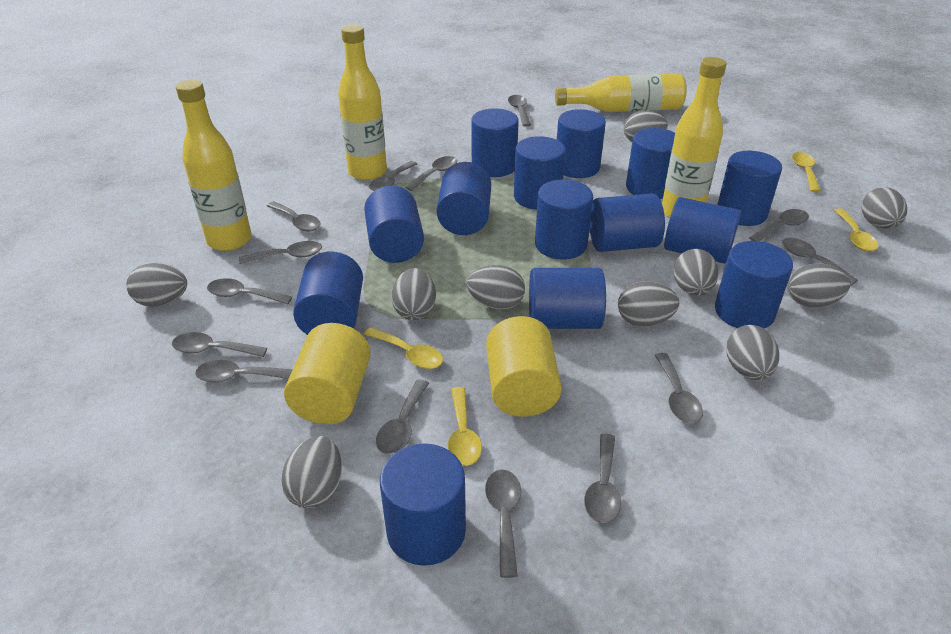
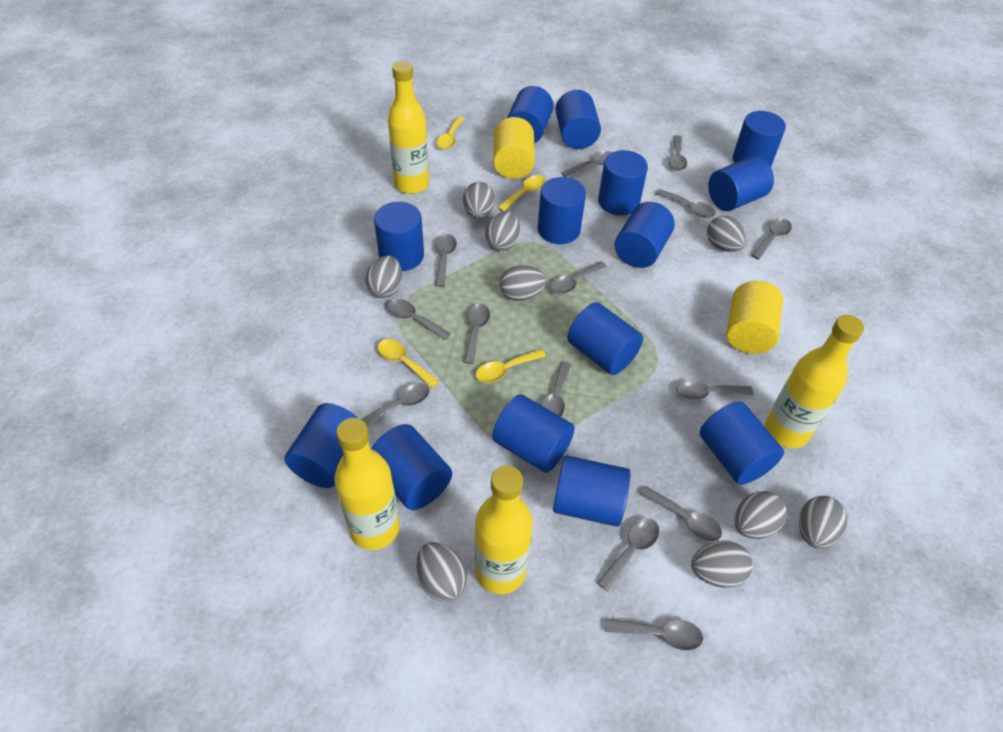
grey egg: [127,263,187,307] [281,436,342,508] [391,268,436,320] [467,265,525,309] [618,281,679,326] [624,111,668,142] [673,249,718,296] [726,325,779,380] [787,264,851,307] [862,187,907,229] = 10 -> [365,255,402,298] [416,542,467,602] [463,182,495,219] [485,211,520,251] [500,265,547,301] [691,540,752,588] [707,216,747,252] [734,491,787,539] [799,496,847,549] = 9

